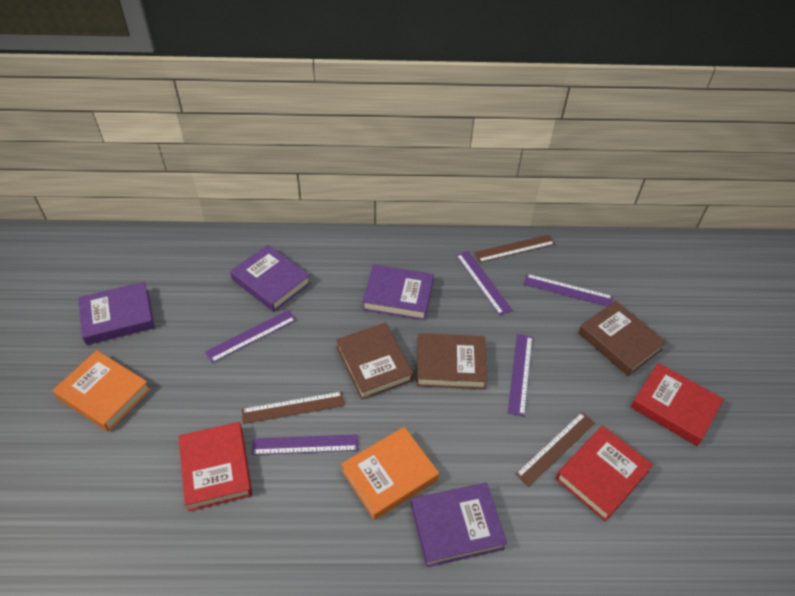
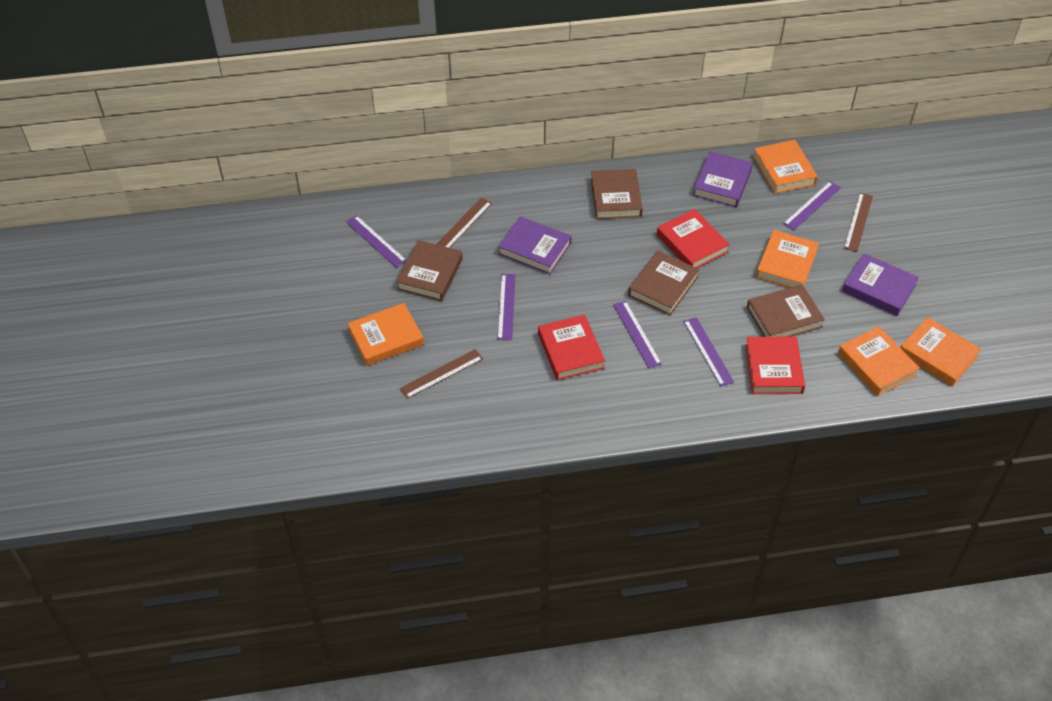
brown book: [336,323,414,400] [416,333,487,389] [578,301,667,376] = 3 -> [396,240,463,301] [591,169,643,219] [628,251,700,316] [747,285,825,337] = 4
orange book: [53,350,151,432] [341,427,439,520] = 2 -> [347,303,424,366] [753,140,818,194] [756,230,819,288] [838,326,920,396] [900,317,981,386] = 5
purple book: [78,282,155,345] [230,245,311,312] [362,264,434,320] [411,483,507,567] = 4 -> [498,216,571,275] [693,151,753,208] [842,253,919,316] = 3

